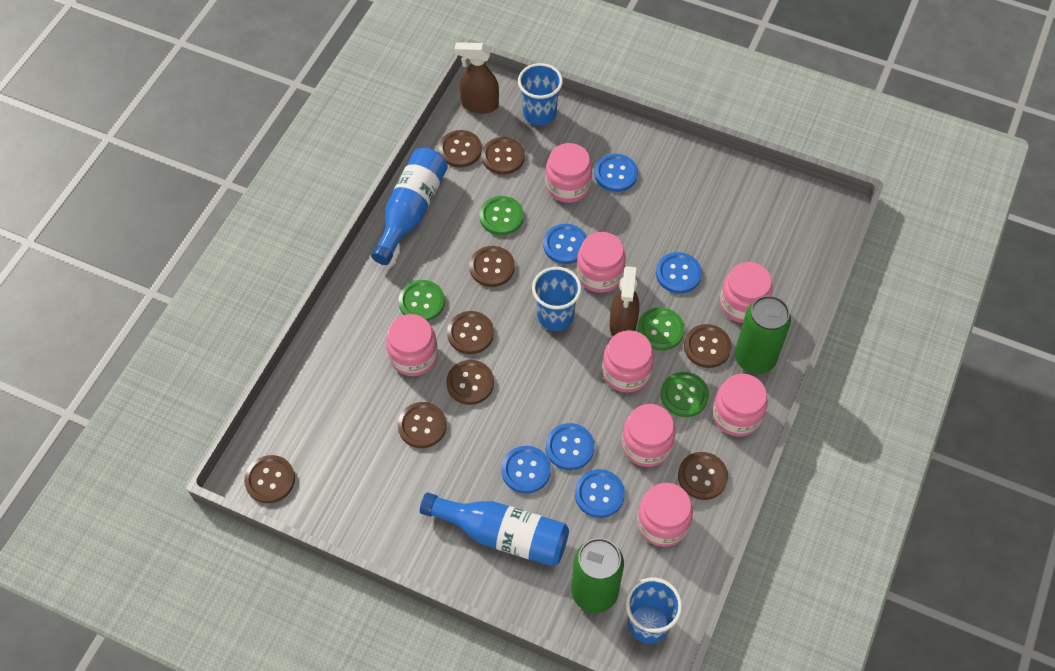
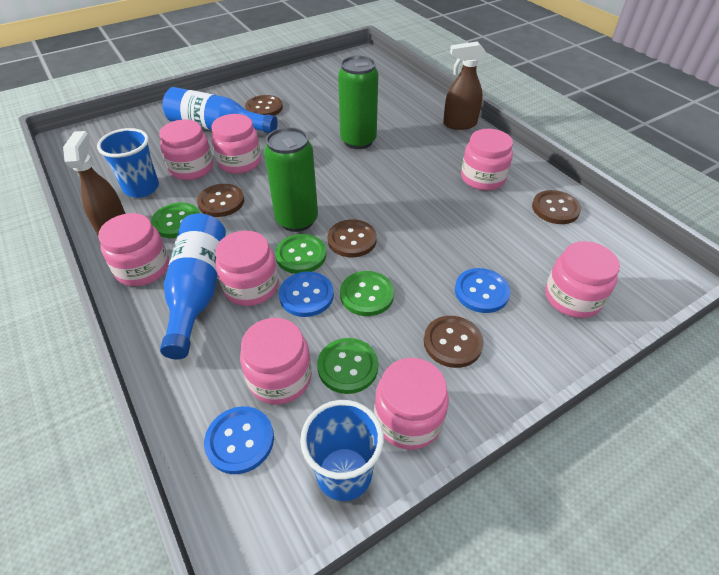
blue button: [501,446,551,494] [543,224,587,264] [546,423,594,470] [575,469,625,518] [594,154,638,192] [656,252,702,294] = 6 -> [204,406,274,474] [279,271,334,317] [455,268,510,313] = 3
blue cup: [518,63,563,125] [532,267,582,331] [626,578,682,643] = 3 -> [97,128,159,198] [300,400,384,501] = 2
brown button: [244,455,295,503] [398,402,447,448] [439,130,482,168] [446,360,494,405] [447,311,494,354] [469,246,515,287] [482,137,525,175] [678,452,728,500] [684,324,731,368] = 9 -> [197,184,244,217] [245,95,283,116] [328,219,377,257] [424,316,484,368] [532,190,581,224] = 5

